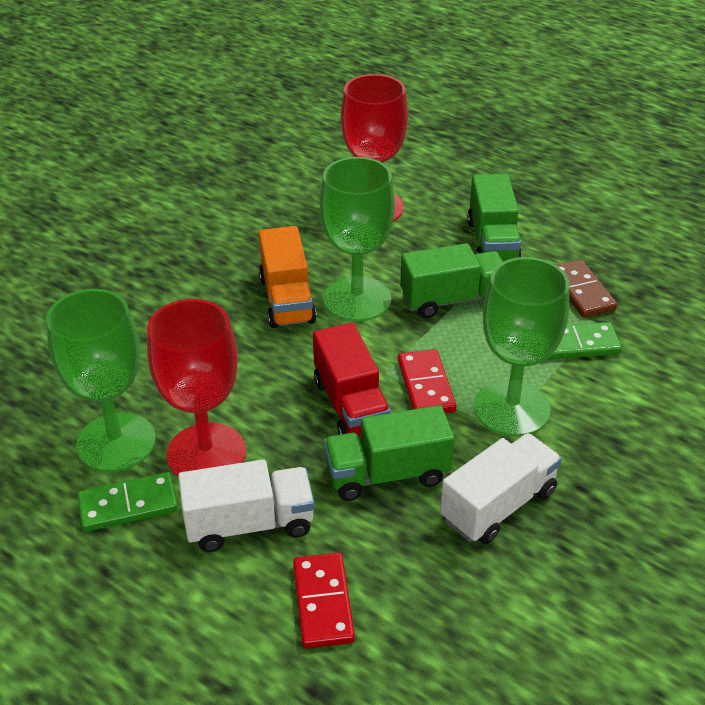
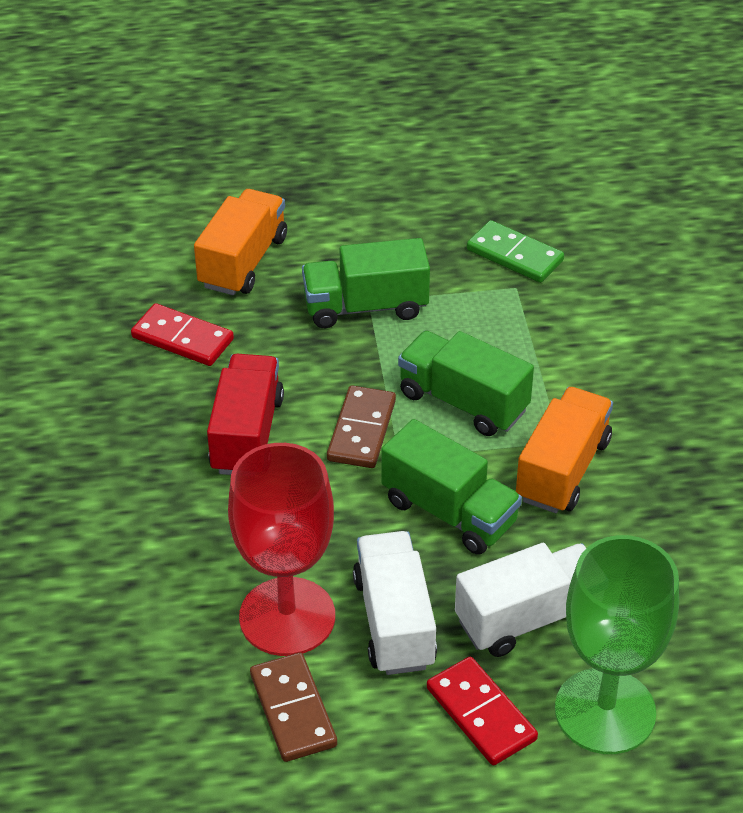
brown domino: [557,260,617,318] = 1 -> [250,653,337,762] [327,385,396,468] = 2
green domino: [78,472,178,532] [546,322,622,360] = 2 -> [467,220,564,283] = 1
green goblet: [46,289,156,472] [320,157,395,322] [474,257,569,437] = 3 -> [555,535,679,754] = 1
orange truck: [259,226,317,328] = 1 -> [194,189,287,295] [516,387,613,513] = 2
red goblet: [147,299,246,476] [341,74,408,222] = 2 -> [228,443,335,656] = 1

